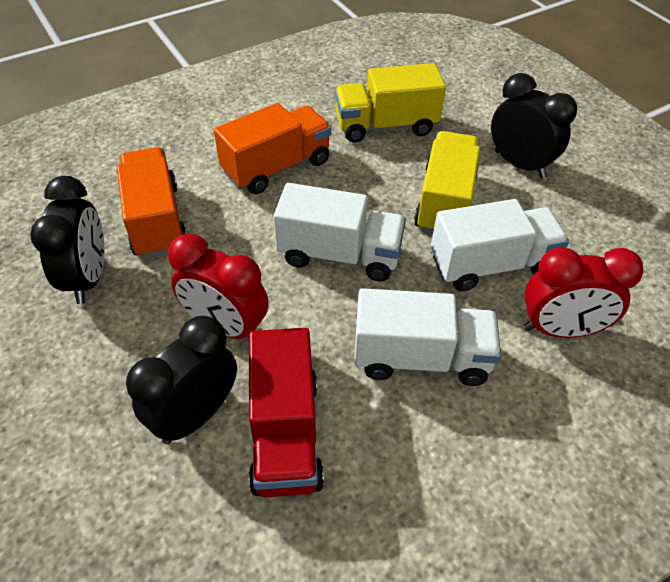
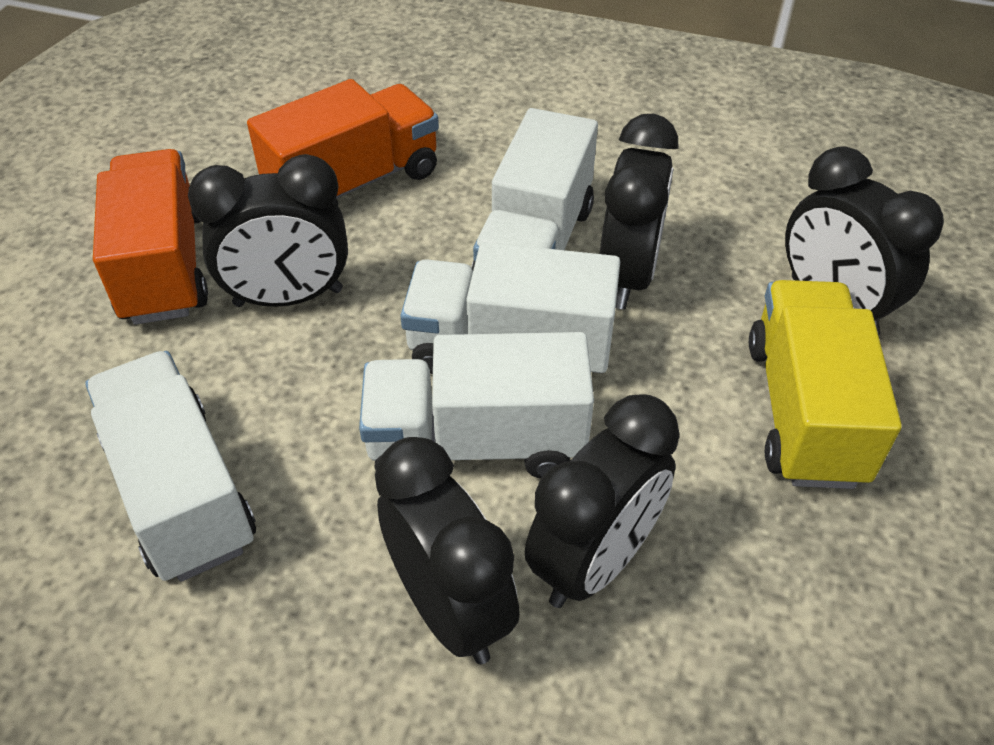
black clock: [30,176,104,304] [126,316,237,444] [491,73,578,178] = 3 -> [188,154,348,307] [375,437,520,664] [525,394,680,608] [600,113,678,309] [785,146,944,335] = 5
red clock: [168,234,269,339] [524,247,644,338] = 2 -> none = 0
red truck: [249,328,324,497] = 1 -> none = 0
white truck: [273,183,406,281] [354,288,501,386] [431,199,569,291] = 3 -> [85,351,256,582] [359,332,594,479] [400,242,620,374] [471,108,598,270] = 4
yellow truck: [335,63,446,143] [414,131,480,234] = 2 -> [749,280,901,489] = 1

